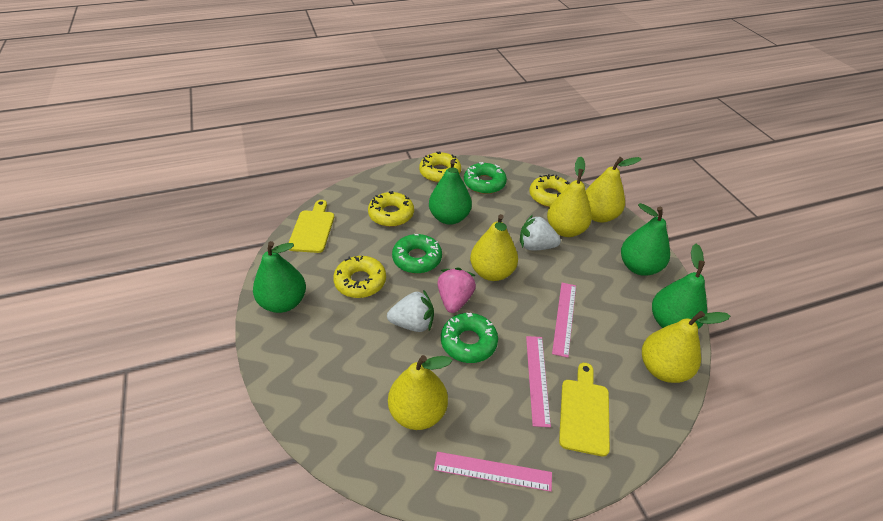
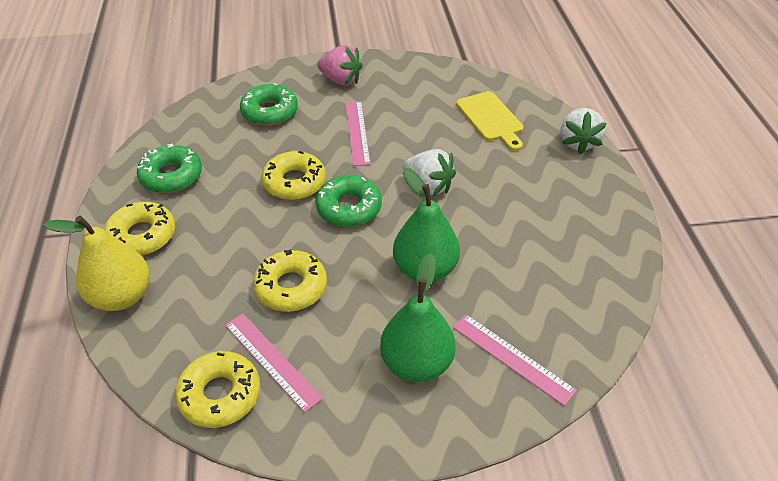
green pear: [253,241,306,313] [429,160,472,225] [621,203,670,276] [652,244,707,329] = 4 -> [380,253,455,382] [393,168,460,282] = 2
yellow cutting board: [289,200,334,253] [559,363,610,457] = 2 -> [456,91,524,151] = 1
yellow pear: [388,355,452,430] [470,214,518,281] [547,156,592,237] [586,157,642,222] [642,311,730,383] = 5 -> [43,216,150,311] = 1

